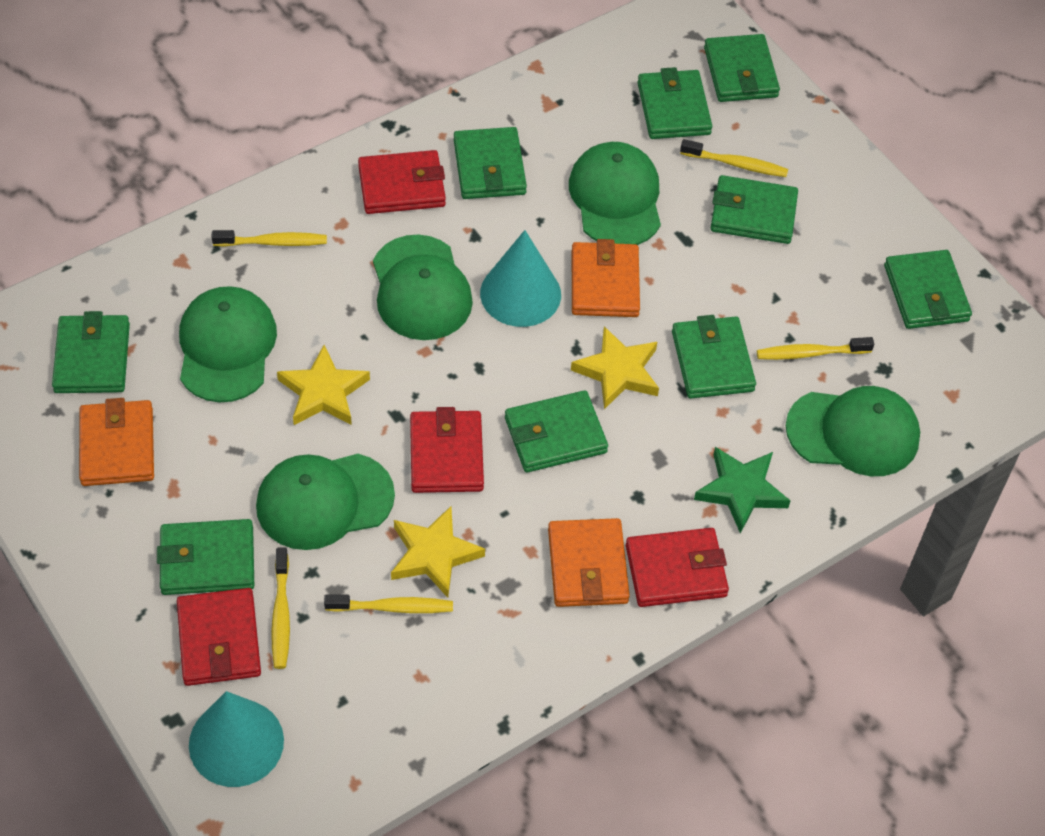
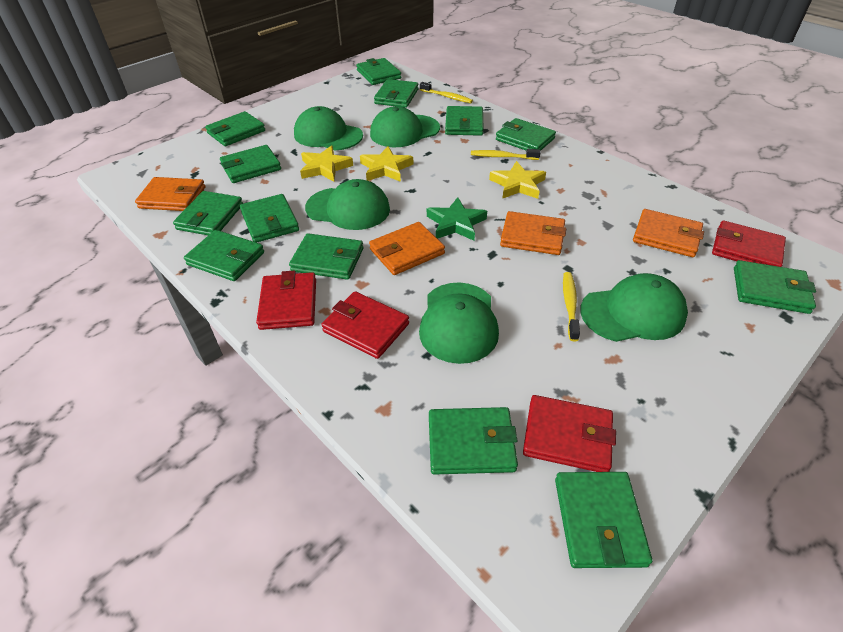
green wallet: [52,311,130,393] [157,519,254,595] [454,127,527,199] [505,390,608,473] [637,67,712,139] [672,315,756,399] [704,34,780,102] [711,175,798,244] [884,250,972,329] = 9 -> [173,191,243,235] [184,230,264,281] [205,111,265,146] [220,145,281,183] [240,194,299,243] [289,233,363,280] [356,58,401,85] [374,79,419,108] [429,407,518,475] [445,106,484,136] [496,118,556,151] [555,472,652,568] [734,260,816,314] = 13
orange wallet: [79,398,154,486] [548,518,630,607] [572,239,640,317] = 3 -> [135,177,206,211] [369,222,445,275] [500,211,566,255] [633,209,704,257] = 4
turquoise cone: [189,691,284,787] [480,230,561,327] = 2 -> none = 0
yellow toothbrush: [212,230,327,247] [271,547,290,669] [324,594,453,613] [680,139,788,177] [757,337,874,360] = 5 -> [420,82,473,103] [471,149,541,160] [563,272,580,341] = 3

